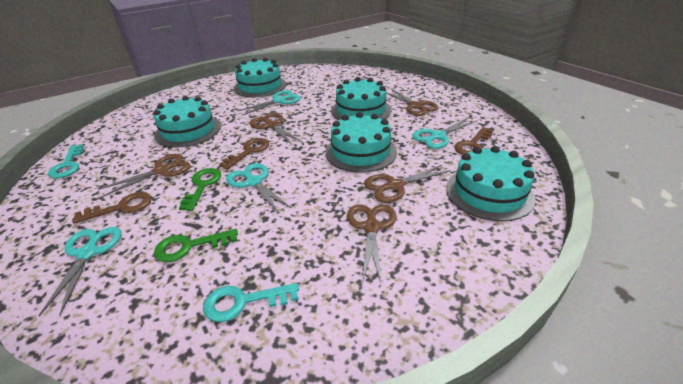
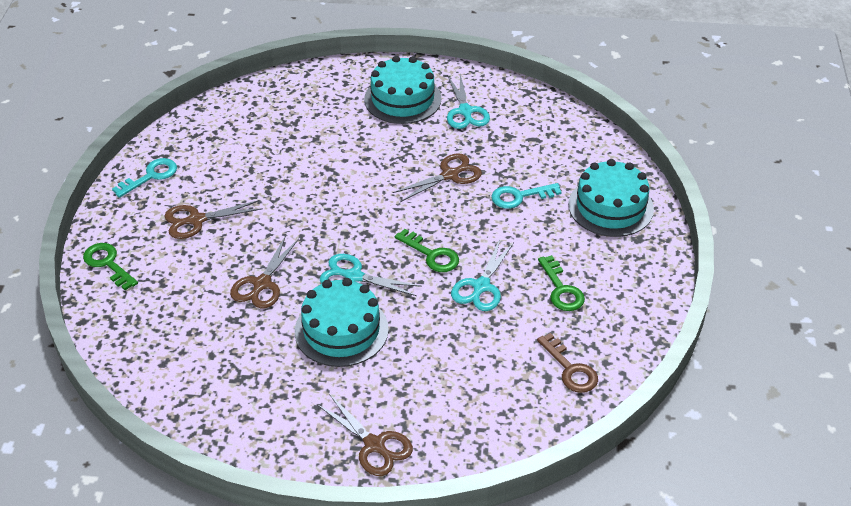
brown key: [72,192,152,224] [219,138,269,170] [454,127,493,155] = 3 -> [537,333,598,393] = 1
brown scissors: [98,154,190,197] [250,113,302,145] [347,204,397,282] [364,165,451,203] [386,89,439,116] = 5 -> [164,200,263,239] [230,236,299,309] [317,394,413,476] [393,153,482,202] = 4
green key: [154,229,238,262] [179,168,221,211] = 2 -> [83,243,138,290] [395,229,459,272] [538,255,585,311] = 3
turquoise cake: [153,96,221,148] [234,58,286,97] [325,112,397,173] [331,77,391,120] [446,146,536,221] = 5 -> [295,278,389,367] [364,56,441,124] [568,159,654,237] = 3
turquoise scissors: [38,227,121,316] [226,163,292,213] [238,90,301,116] [412,118,477,149] = 4 -> [320,254,422,296] [447,74,490,129] [451,240,514,311] = 3

